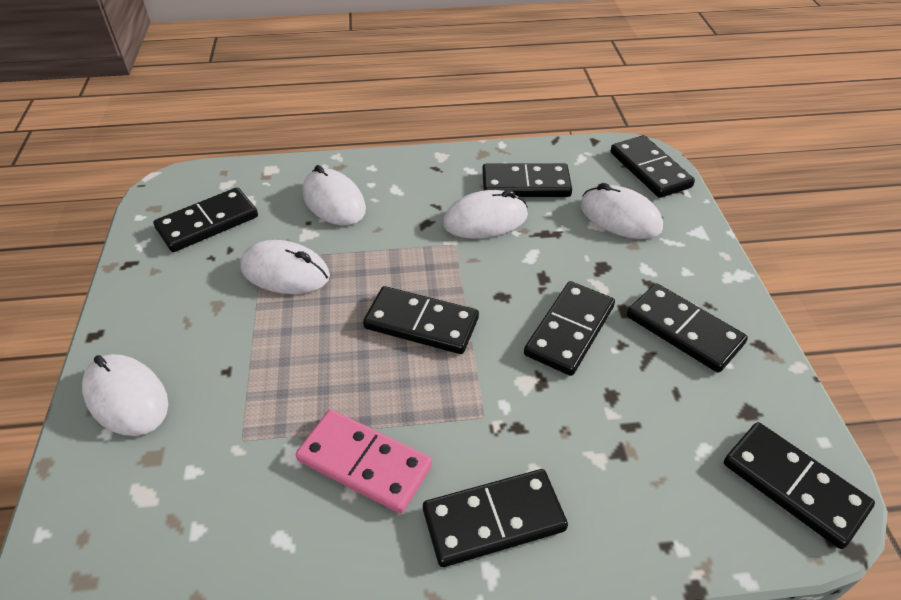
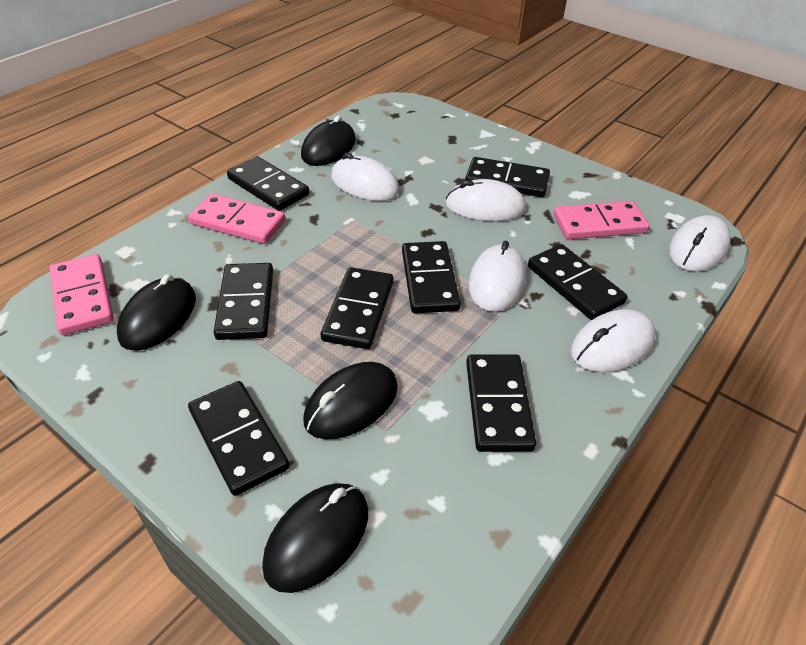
black mouse: none = 0 -> [117,274,196,351] [262,483,368,593] [301,116,356,166] [303,362,398,439] = 4
pink domino: [296,410,432,514] = 1 -> [50,254,114,335] [188,194,285,244] [553,201,650,239] = 3

